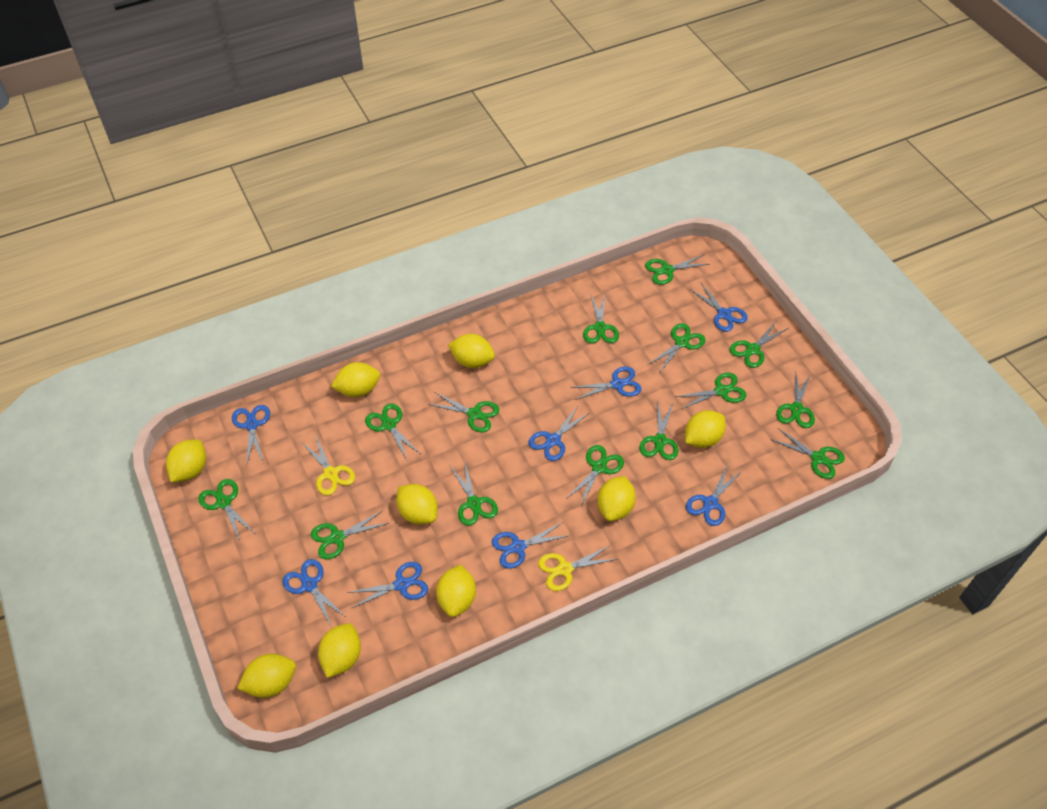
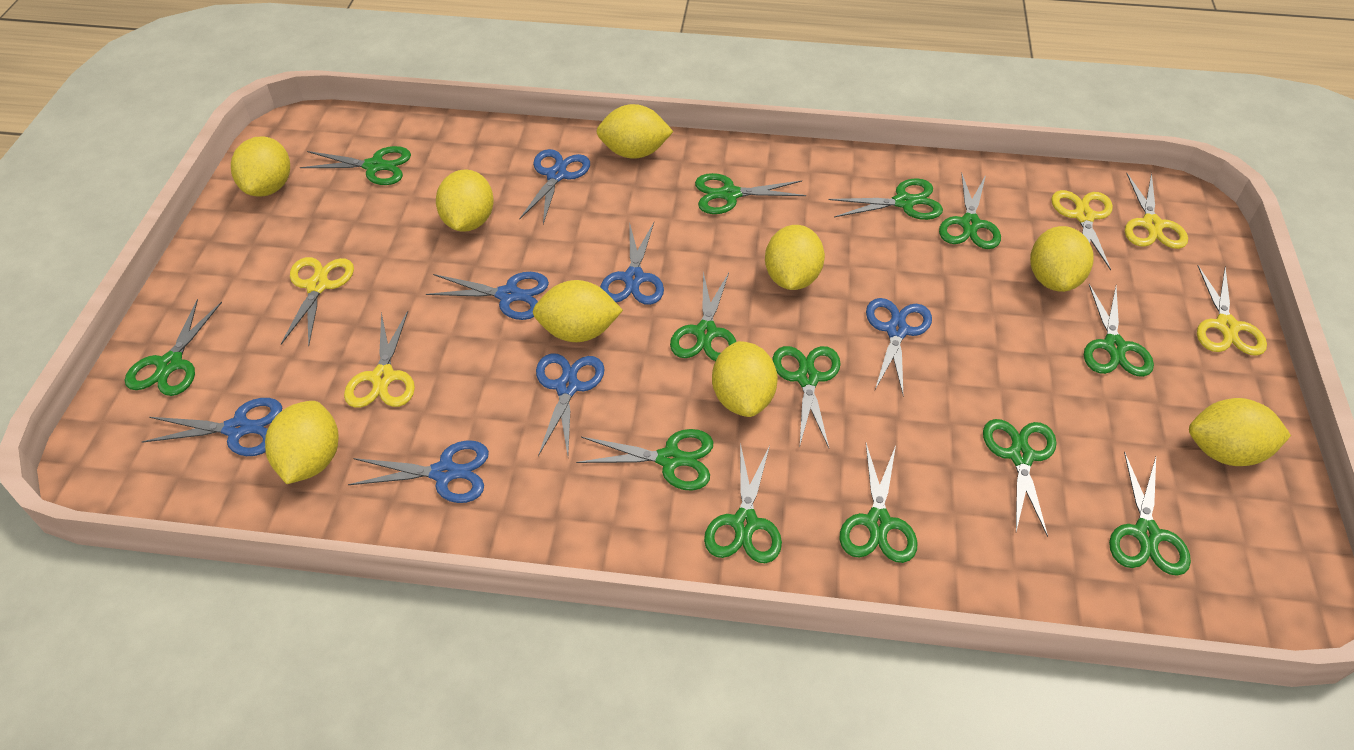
blue scissors: [232,405,270,463] [282,559,347,626] [347,562,428,608] [492,523,570,569] [529,405,590,461] [570,366,642,400] [686,466,742,526] [690,283,748,332] = 8 -> [142,398,282,456] [348,441,489,503] [426,272,549,320] [519,149,590,224] [536,353,604,456] [600,222,664,305] [866,298,932,394] = 7
green scissors: [198,479,254,541] [311,511,389,560] [365,403,420,460] [428,392,499,432] [449,463,498,526] [566,445,624,507] [583,295,619,343] [639,403,678,460] [645,255,709,285] [649,323,705,372] [675,373,746,409] [730,322,788,368] [770,428,845,479] [776,370,815,428] = 14 -> [125,299,222,396] [300,146,411,185] [576,429,713,491] [670,271,736,361] [695,173,806,214] [704,443,782,563] [772,346,841,448] [828,178,943,220] [840,443,917,563] [939,172,1001,249] [983,419,1056,537] [1084,284,1154,377] [1109,452,1191,576] = 13
yellow scissors: [302,434,355,495] [538,545,617,591] = 2 -> [281,257,354,346] [344,311,415,408] [1051,190,1113,270] [1125,173,1188,249] [1197,265,1267,356] = 5

